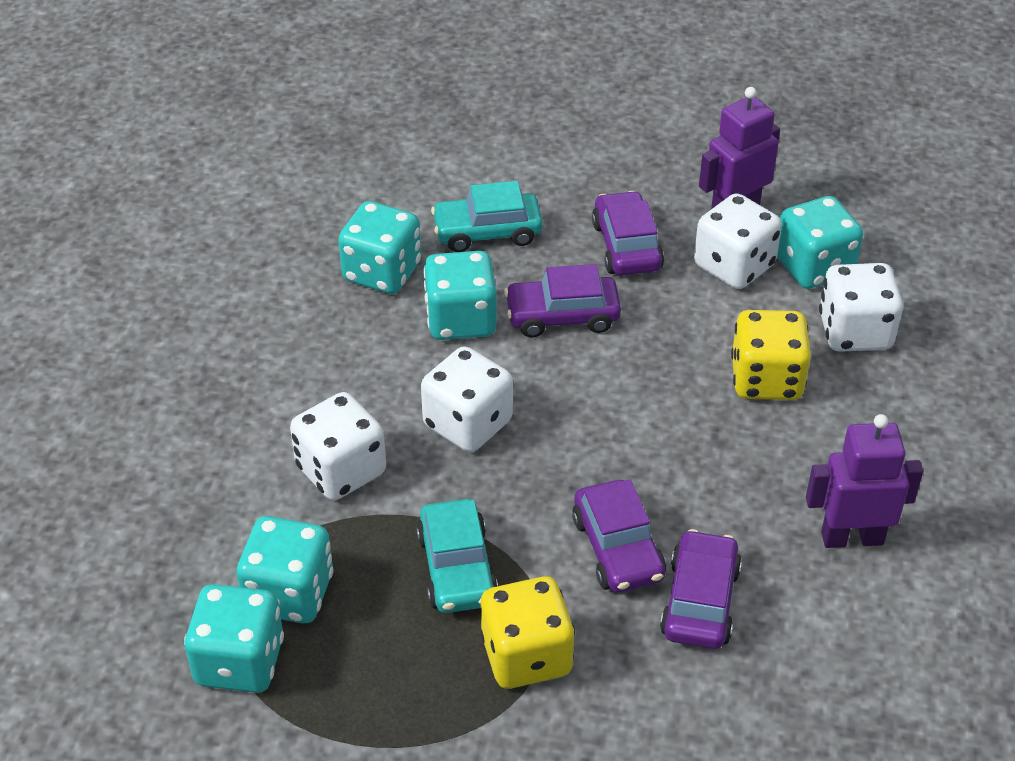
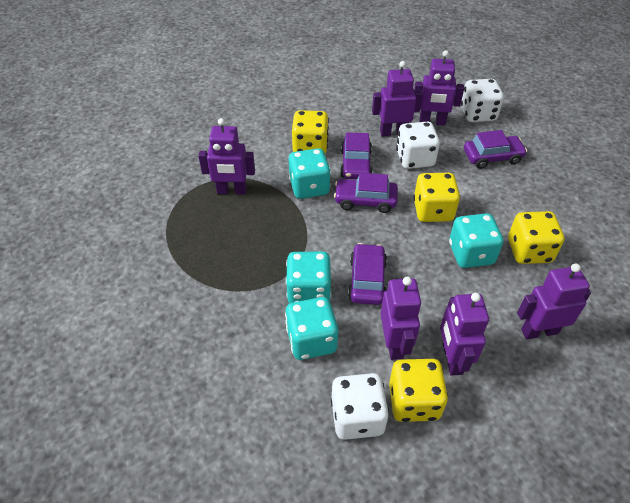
purple robot: [699,87,780,209] [806,414,923,548] = 2 -> [198,118,255,195] [372,61,423,137] [381,277,422,360] [414,50,464,126] [440,293,489,376] [517,263,591,339] = 6
turquoise car: [417,499,498,613] [431,181,543,252] = 2 -> none = 0
turquoise dice: [184,584,284,693] [237,516,333,623] [338,201,421,294] [423,251,497,340] [777,196,863,289] = 5 -> [285,297,338,360] [286,252,331,304] [289,148,331,199] [449,213,503,268] = 4
white dice: [290,392,386,500] [421,346,513,452] [694,193,782,289] [819,263,903,352] = 4 -> [331,373,389,440] [396,122,440,169] [461,79,504,122] = 3
yellow dice: [480,576,575,689] [731,310,811,400] = 2 -> [292,110,329,153] [389,359,448,422] [413,173,460,222] [508,211,564,264] = 4

